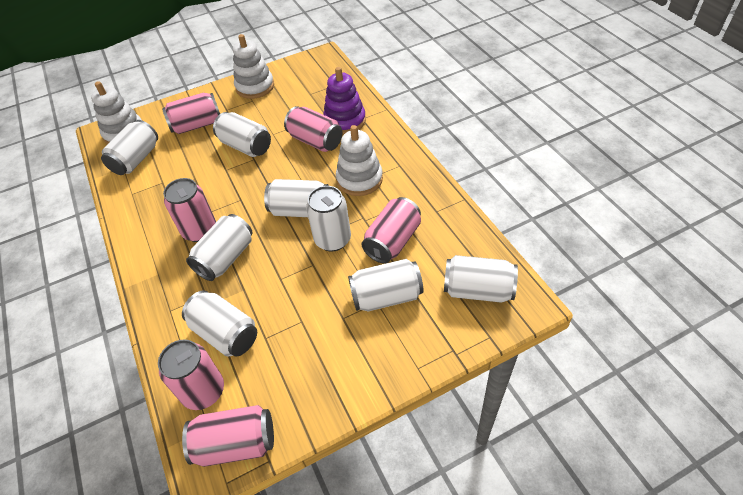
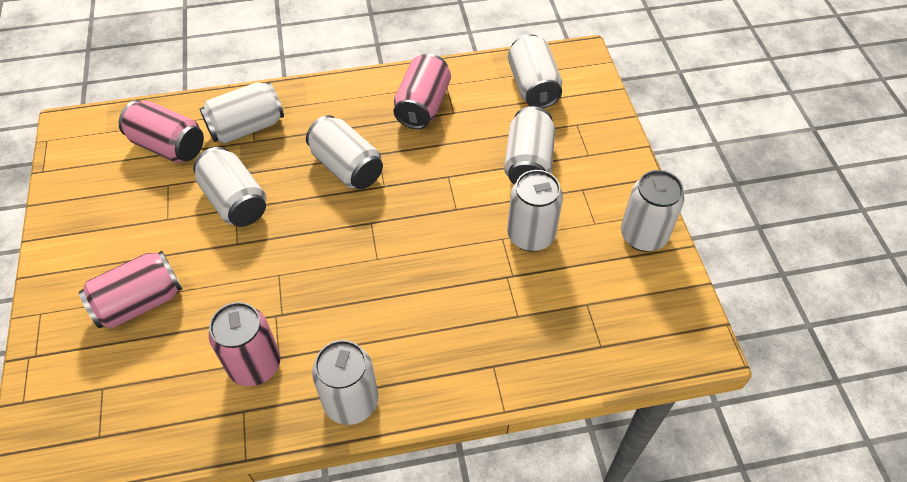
pink can: [158,339,224,410] [162,93,220,134] [163,178,216,242] [182,405,274,467] [284,106,342,152] [361,197,421,264] = 6 -> [79,251,182,329] [119,100,204,163] [209,302,280,386] [393,53,451,129] = 4
purple stacking toy: [323,67,366,135] = 1 -> none = 0
white stacking toy: [91,81,141,144] [233,34,274,99] [336,125,383,196] = 3 -> none = 0

